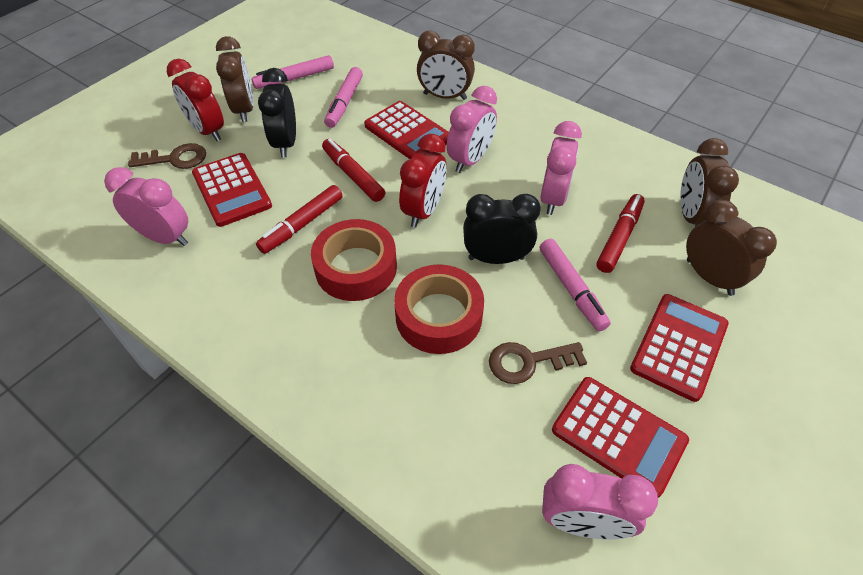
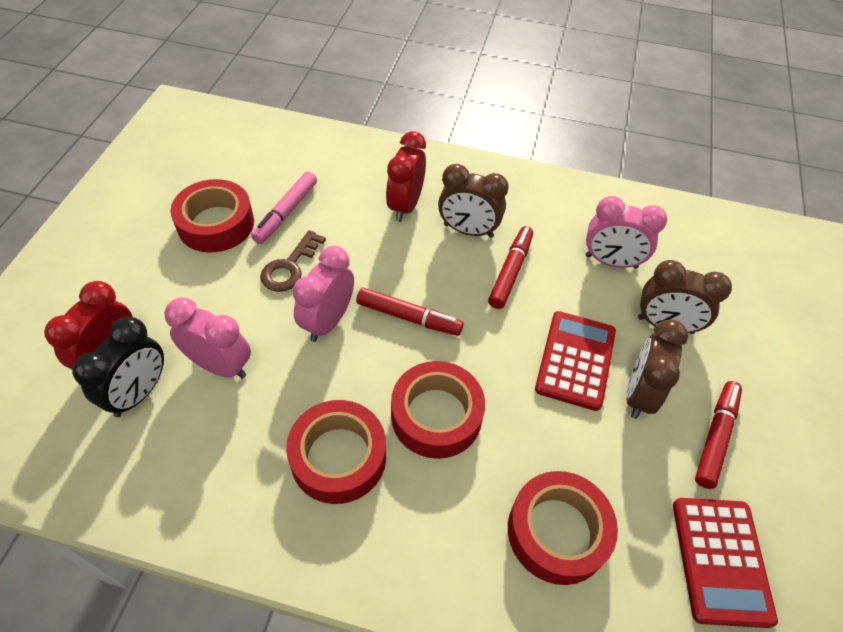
black clock: [258,68,296,158] [463,194,541,264] = 2 -> [72,317,164,417] = 1
brown clock: [216,36,254,122] [417,31,475,100] [680,138,739,227] [686,200,777,296] = 4 -> [438,164,509,238] [626,319,688,419] [638,260,732,334] = 3
brown key: [128,143,206,169] [489,342,587,384] = 2 -> [260,230,326,292] = 1
pink clock: [104,167,188,246] [447,86,497,173] [540,121,582,215] [542,464,658,540] = 4 -> [164,297,251,379] [293,246,354,342] [586,196,667,269] = 3
pink marker: [251,55,334,89] [324,67,363,128] [540,239,611,331] = 3 -> [251,171,317,244] = 1
red calculator: [192,153,272,227] [364,101,449,159] [552,377,689,498] [630,294,729,402] = 4 -> [535,311,616,411] [673,498,778,628] = 2
red tape: [311,219,397,301] [394,264,484,354] = 2 -> [170,179,254,253] [286,400,386,504] [391,361,485,459] [508,471,618,585] = 4

